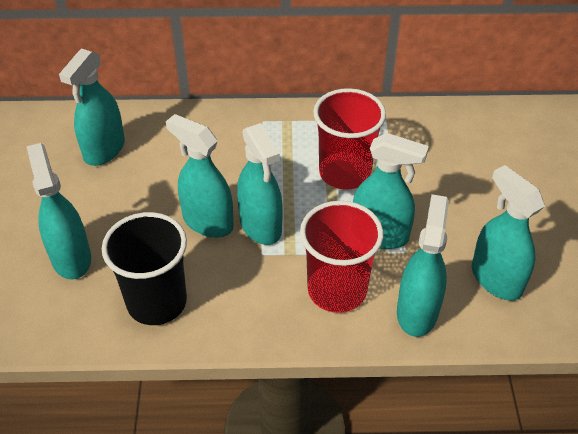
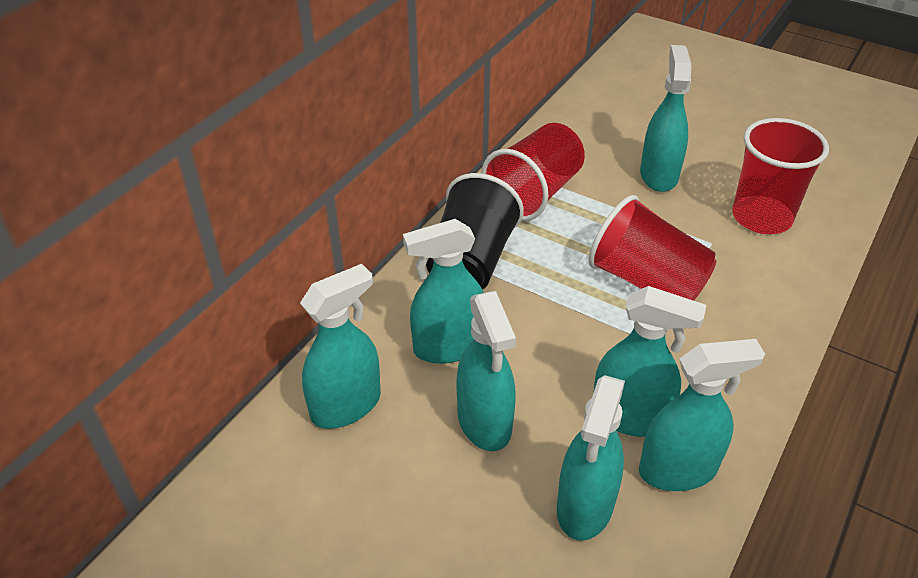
red cup: [300,201,384,313] [313,88,386,190] = 2 -> [481,123,585,221] [589,195,716,301] [732,118,829,234] = 3

